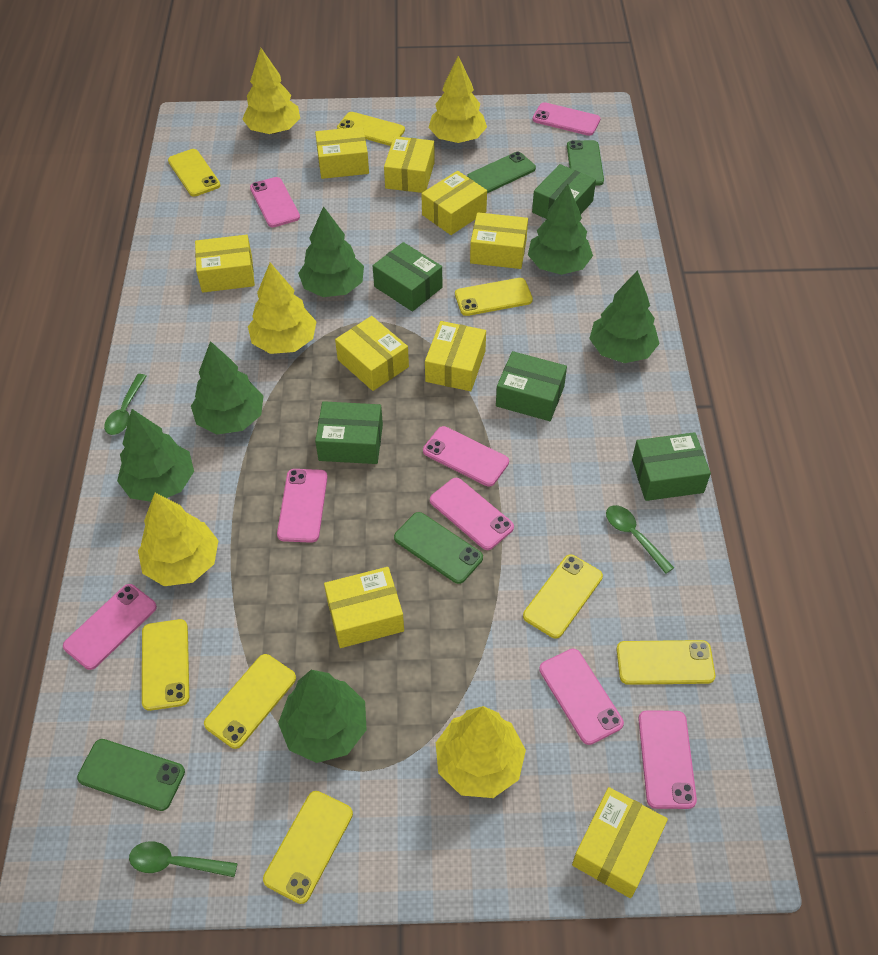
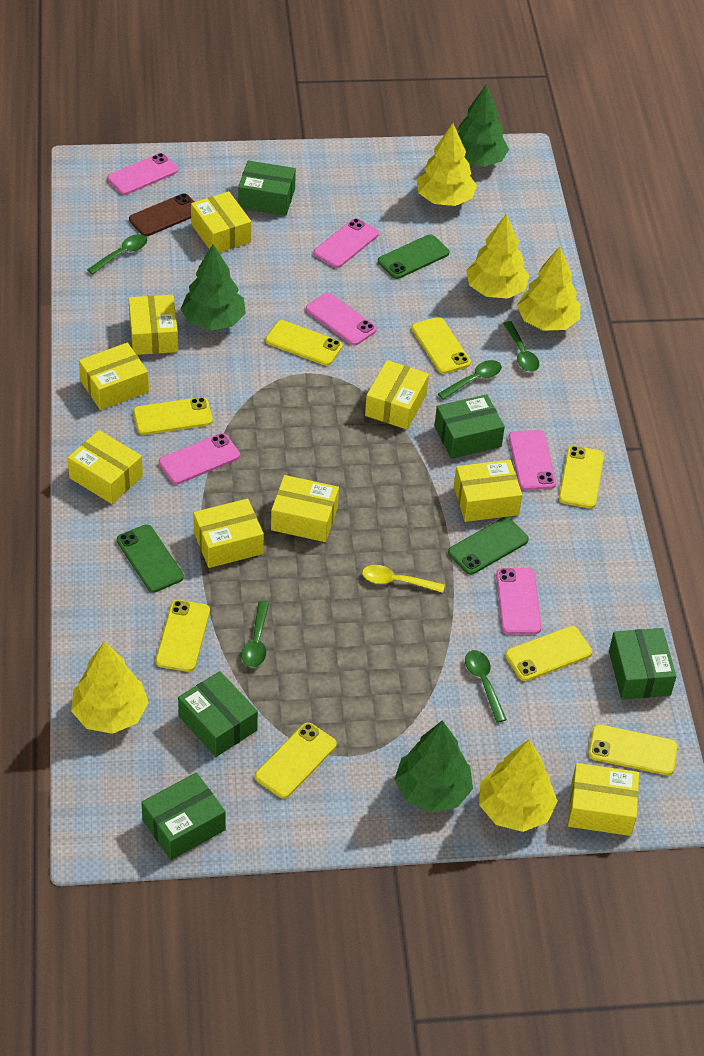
brown phone: none = 0 -> [129,193,195,236] = 1
green phone: [77,739,185,811] [394,512,483,584] [467,152,536,193] [567,140,604,186] = 4 -> [117,525,184,592] [378,234,449,279] [448,517,529,575] = 3
green spoon: [104,374,146,435] [129,841,238,877] [606,505,674,574] = 3 -> [87,234,147,275] [241,601,269,667] [438,360,502,400] [465,650,507,723] [503,321,539,372] = 5
green tree: [117,409,194,502] [191,341,263,434] [278,670,367,763] [298,206,364,297] [528,184,593,275] [589,270,660,363] = 6 -> [181,244,246,331] [394,720,473,813] [458,84,509,167] = 3
pink phone: [63,584,157,670] [250,177,300,227] [277,469,328,543] [423,426,509,487] [430,478,514,550] [533,102,600,136] [539,649,624,745] [638,710,697,809] = 8 -> [107,153,178,195] [159,433,240,484] [306,293,377,346] [314,218,379,268] [496,568,542,634] [508,430,556,490] = 6
yellow spoon: none = 0 -> [362,565,445,593] = 1

